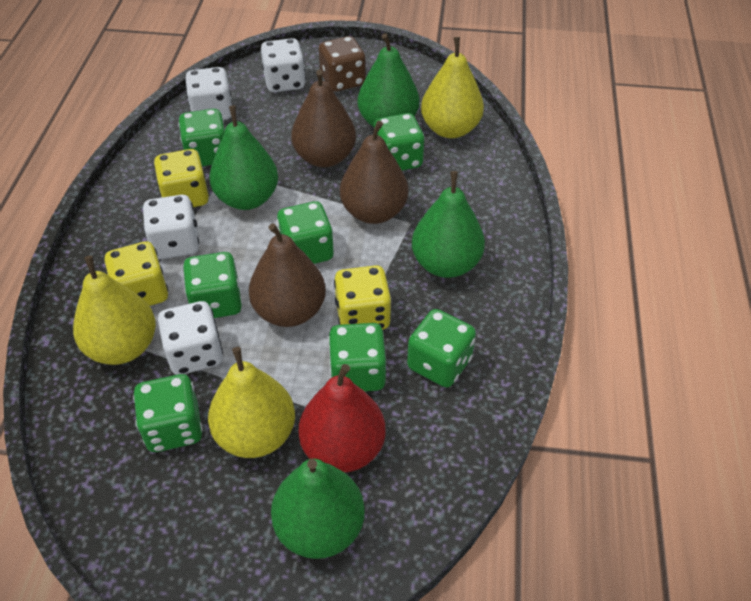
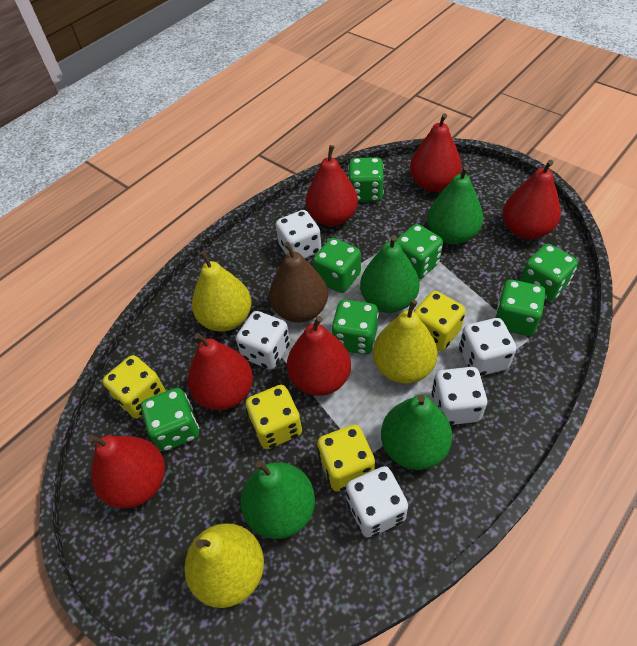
brown dice: [319,36,366,92] = 1 -> none = 0
brown pear: [249,223,326,327] [291,70,356,167] [340,121,408,224] = 3 -> [269,242,328,323] = 1
red pear: [299,364,386,472] = 1 -> [88,435,165,508] [188,333,253,410] [287,316,351,396] [306,145,358,226] [410,113,462,192] [503,160,561,239] = 6
white dice: [143,195,199,259] [158,301,223,375] [185,67,232,120] [261,38,306,92] = 4 -> [236,311,290,370] [276,210,321,259] [346,466,408,537] [432,367,487,425] [459,318,517,376] = 5
yellow dice: [104,241,168,306] [154,149,209,207] [334,265,391,330] = 3 -> [102,355,166,419] [245,385,302,449] [317,424,375,492] [413,291,466,351] = 4

